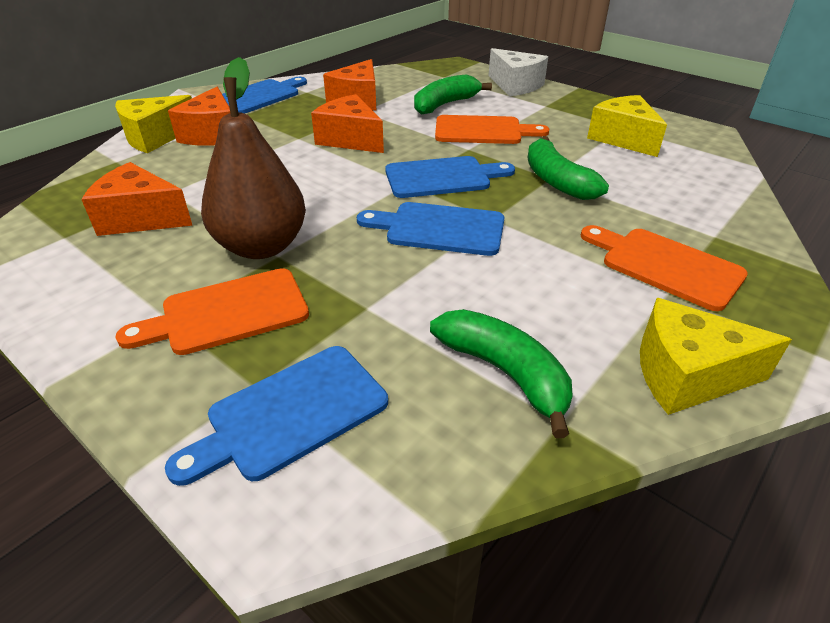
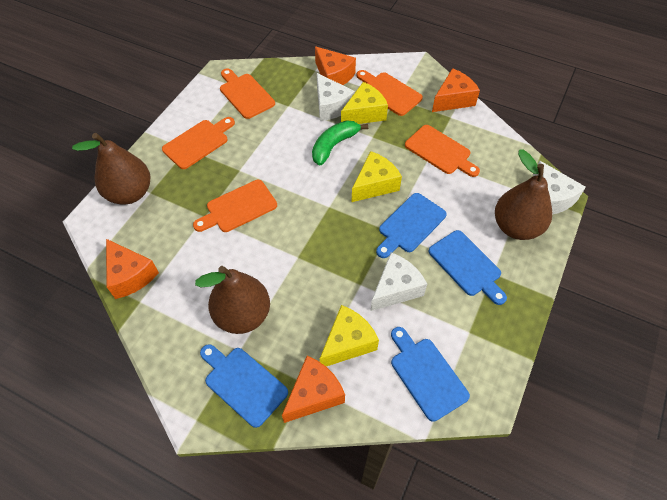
brown pear: [201,57,306,259] = 1 -> [72,133,151,205] [195,266,270,334] [495,149,552,240] = 3
green banana: [414,75,492,115] [430,309,573,438] [528,136,609,200] = 3 -> [312,120,368,166] = 1
orange cutting board: [116,268,309,355] [435,115,549,144] [581,225,748,311] = 3 -> [162,117,235,169] [193,180,277,232] [220,69,275,119] [356,70,423,116] [405,125,480,177] = 5
white cheese: [488,48,548,96] = 1 -> [317,73,355,121] [370,252,427,311] [533,160,586,214] = 3

